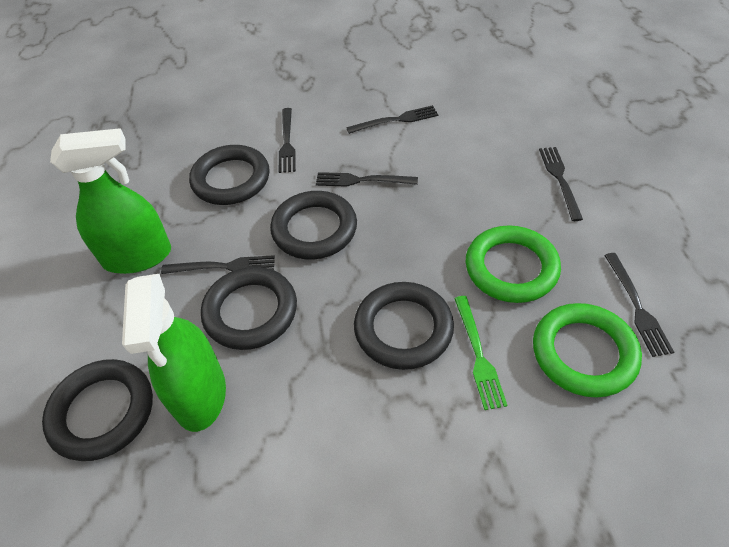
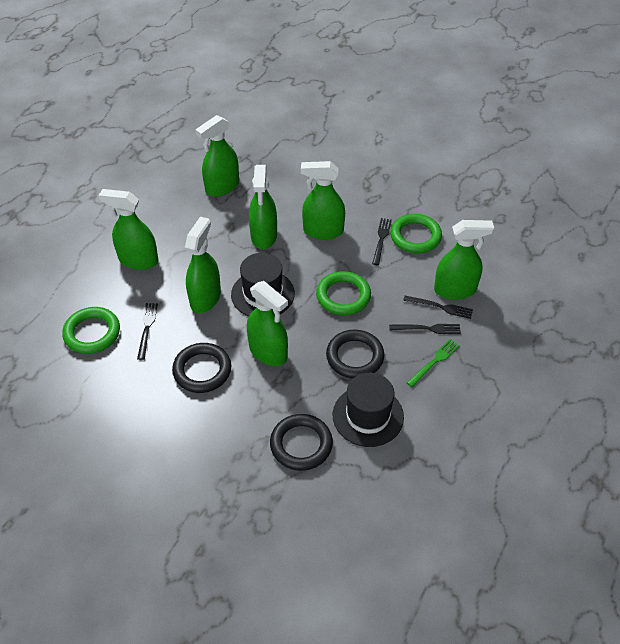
black fork: [161,255,275,274] [279,108,296,173] [316,172,418,187] [346,105,439,134] [539,147,583,221] [604,253,674,357] = 6 -> [137,303,158,360] [372,218,392,265] [389,324,461,334] [403,296,473,319] = 4
black hat: none = 0 -> [231,253,295,317] [333,373,404,447] = 2
black ring: [42,359,153,461] [189,145,270,205] [201,267,297,350] [270,191,357,260] [354,282,454,370] = 5 -> [172,343,231,393] [270,414,333,471] [326,329,384,378] = 3
green ring: [466,225,561,303] [533,303,642,398] = 2 -> [62,307,120,354] [316,271,371,316] [390,214,442,253] = 3
green spray bottle: [50,128,171,274] [122,274,226,432] = 2 -> [99,189,159,270] [185,217,221,313] [195,115,239,197] [247,281,288,366] [249,165,277,249] [301,161,345,240] [434,220,494,300] = 7

